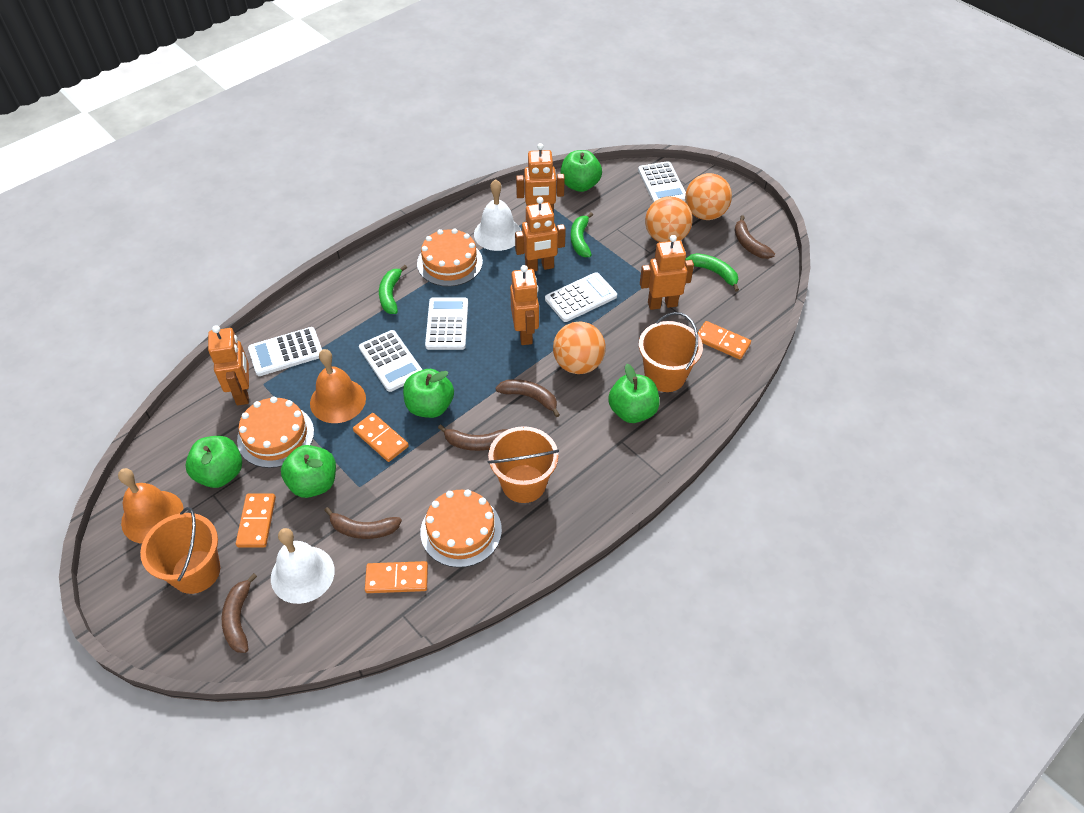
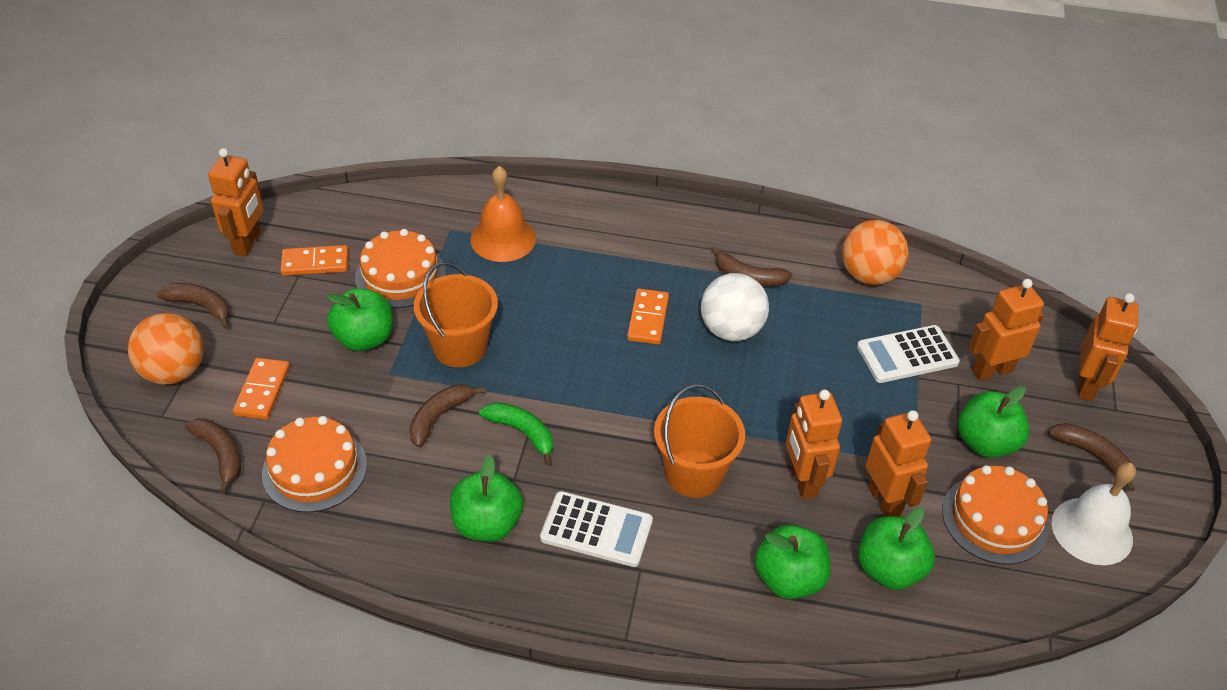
green banana: [379,265,407,314] [571,212,593,257] [685,253,739,292] = 3 -> [479,402,553,465] = 1
orange ball: [553,321,606,374] [645,196,693,242] [685,173,732,220] = 3 -> [128,313,204,385] [842,220,908,285] = 2
orange bell: [118,468,184,544] [310,349,366,423] = 2 -> [470,166,536,262] = 1
orange bucket: [140,507,220,594] [487,426,559,503] [639,312,703,392] = 3 -> [414,262,498,367] [654,384,745,498] = 2
orange domino: [236,494,276,548] [353,413,409,462] [365,561,428,593] [698,321,751,359] = 4 -> [233,358,290,420] [280,245,348,276] [627,289,669,344] = 3
white ball: none = 0 -> [701,273,769,341] = 1
white bell: [271,528,335,604] [474,179,521,251] = 2 -> [1052,462,1136,565] = 1
white calculator: [248,327,322,376] [359,330,422,392] [425,297,468,350] [545,272,617,322] [638,161,686,203] = 5 -> [540,491,653,567] [857,325,960,383] = 2

